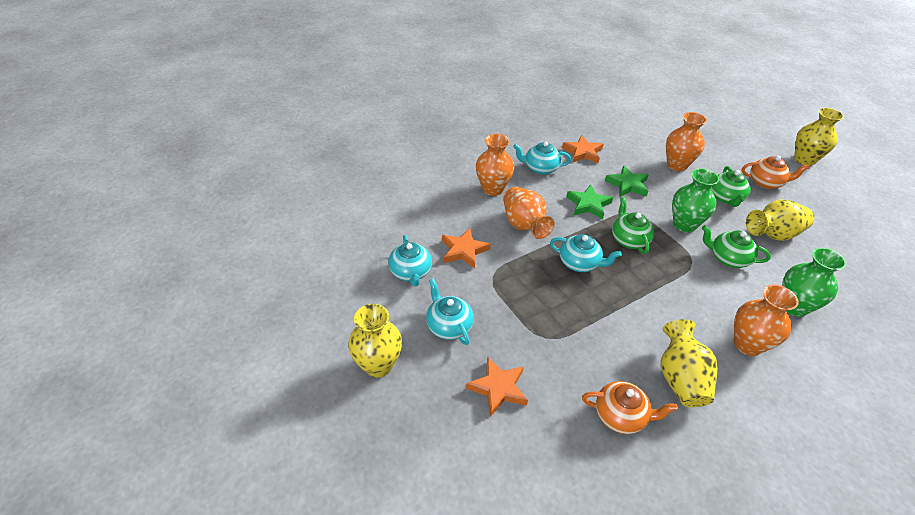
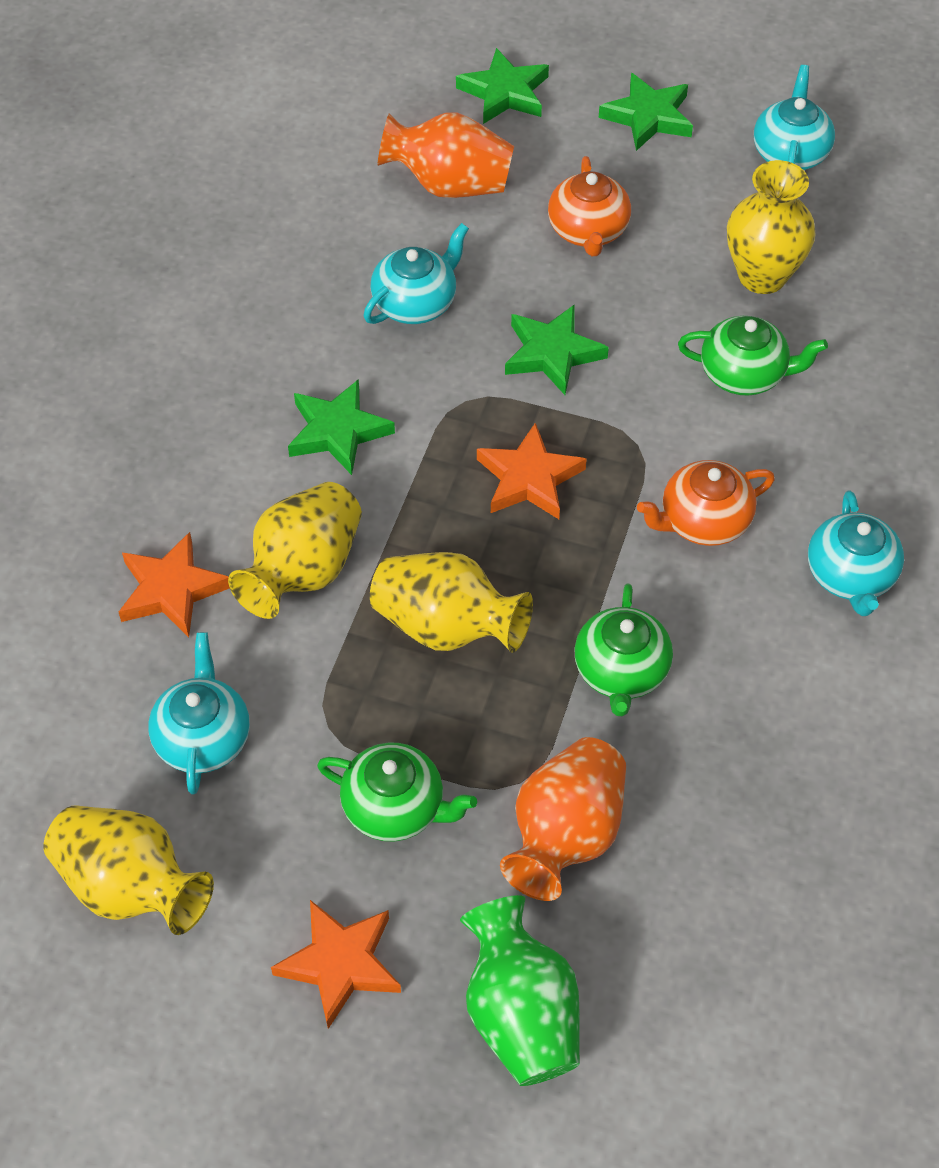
green star: [566,184,613,219] [605,165,649,197] = 2 -> [288,379,395,475] [456,48,549,124] [505,305,609,395] [599,73,693,151] = 4
green vase: [672,168,719,233] [782,248,846,317] = 2 -> [460,895,580,1086] = 1
orange vase: [476,134,514,196] [503,187,555,239] [666,112,707,171] [734,285,799,356] = 4 -> [378,112,514,198] [500,737,626,901] = 2

